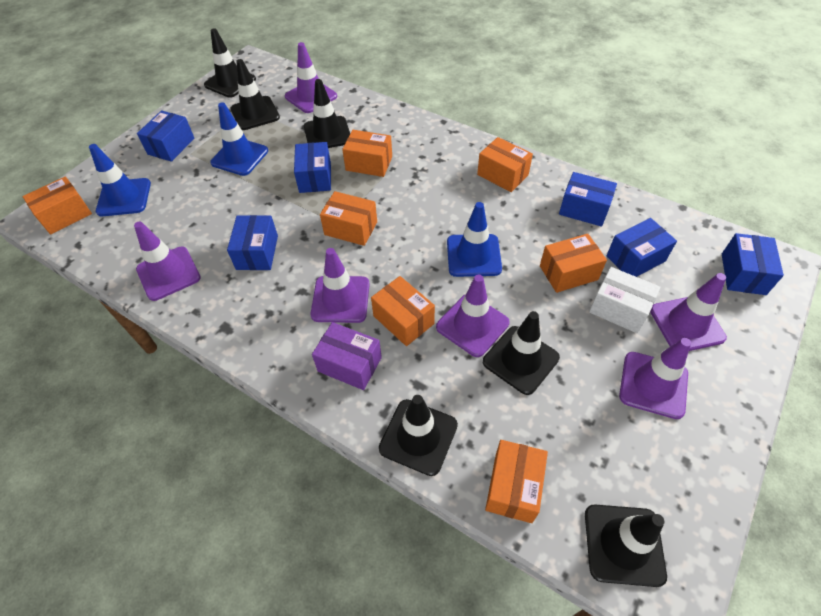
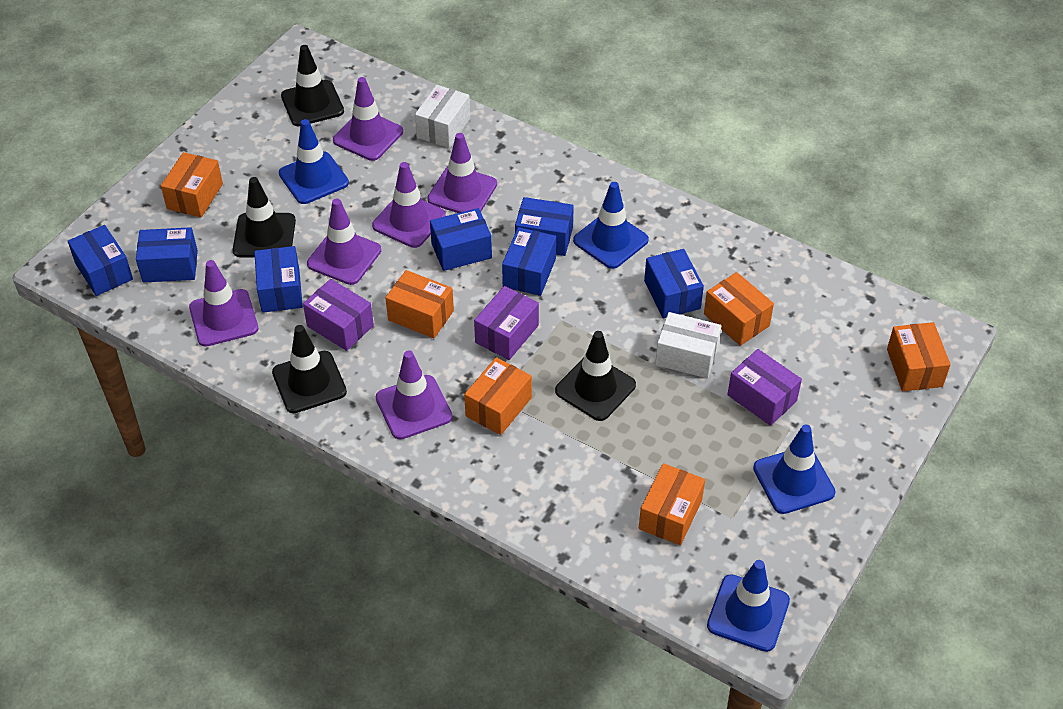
black traffic cone: [204,28,256,98] [231,59,280,130] [304,79,350,148] [379,395,458,476] [483,311,560,395] [585,504,667,587] = 6 -> [233,177,296,257] [272,325,347,413] [281,45,344,126] [555,331,636,421] = 4
blue box: [137,111,194,162] [227,215,278,270] [294,142,331,193] [559,172,617,227] [606,218,677,277] [722,233,784,295] = 6 -> [68,225,133,296] [136,227,198,283] [254,246,303,313] [430,208,492,271] [502,227,556,296] [515,197,574,256] [644,249,704,318] = 7
blue traffic cone: [89,144,151,216] [210,102,268,176] [447,202,502,277] = 3 -> [279,119,349,204] [573,182,649,269] [707,560,790,652] [753,424,835,514] = 4
orange box: [23,177,92,235] [320,191,377,246] [342,130,392,177] [371,276,435,346] [477,137,533,192] [485,440,548,523] [540,234,607,293] = 7 -> [161,152,223,217] [386,270,454,338] [464,357,532,435] [639,463,705,545] [704,272,774,346] [887,322,951,391] = 6
purple box: [312,322,382,390] = 1 -> [303,279,374,351] [474,286,539,360] [727,349,802,426] = 3
white box: [589,267,660,333] = 1 -> [415,85,470,148] [655,312,721,378] = 2

